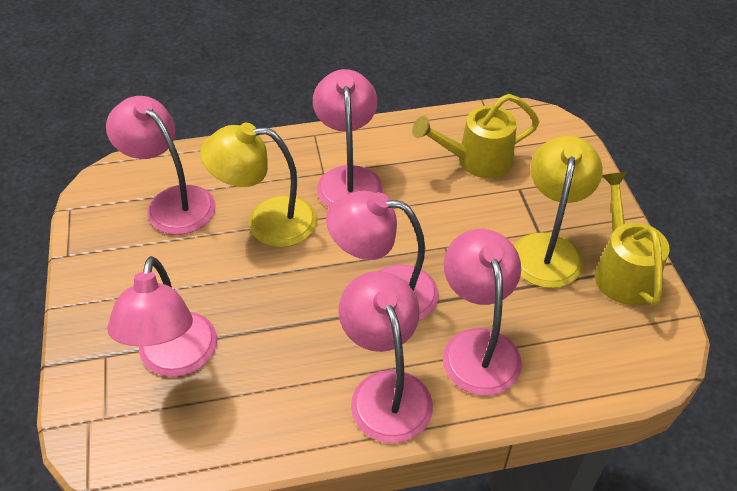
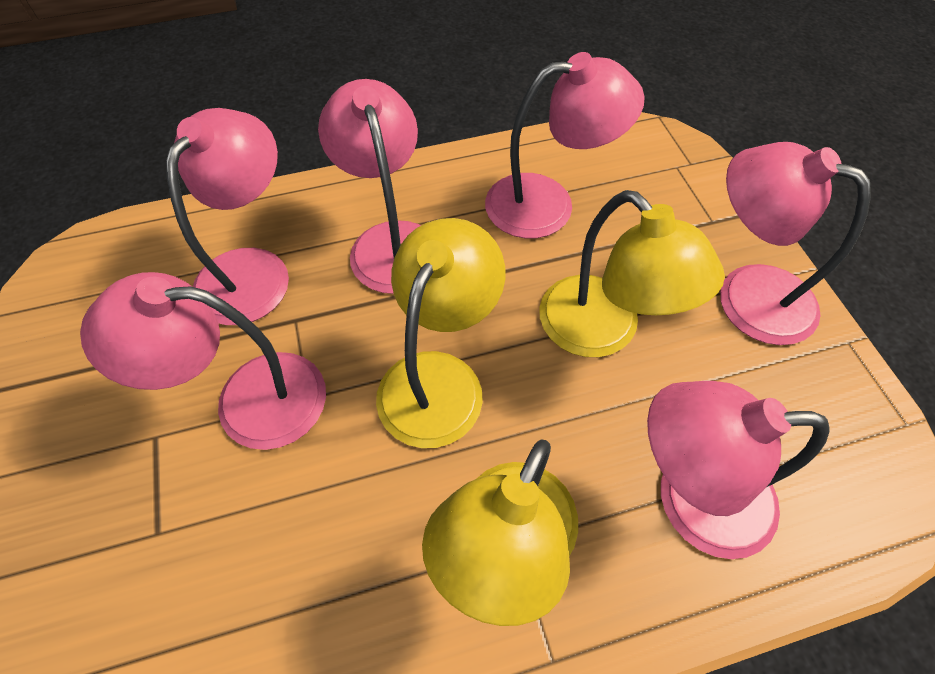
yellow lamp: [200,123,317,247] [514,136,603,288] = 2 -> [376,218,505,448] [422,439,578,626] [539,190,725,357] = 3
yellow watering can: [412,94,539,178] [595,172,670,306] = 2 -> none = 0

